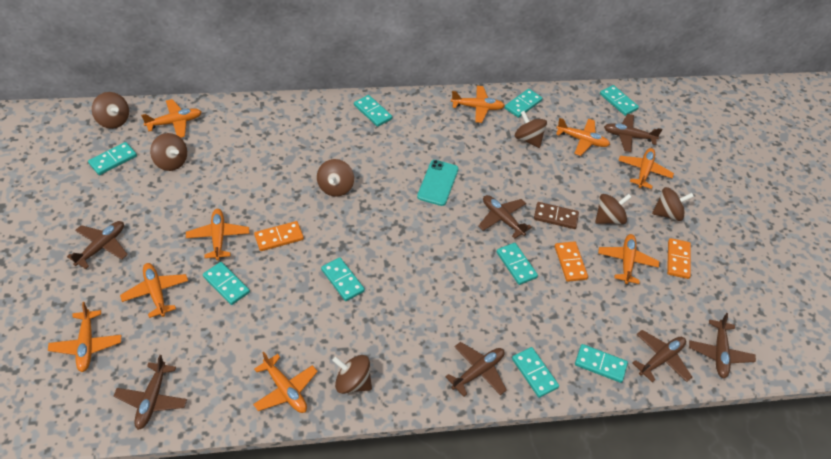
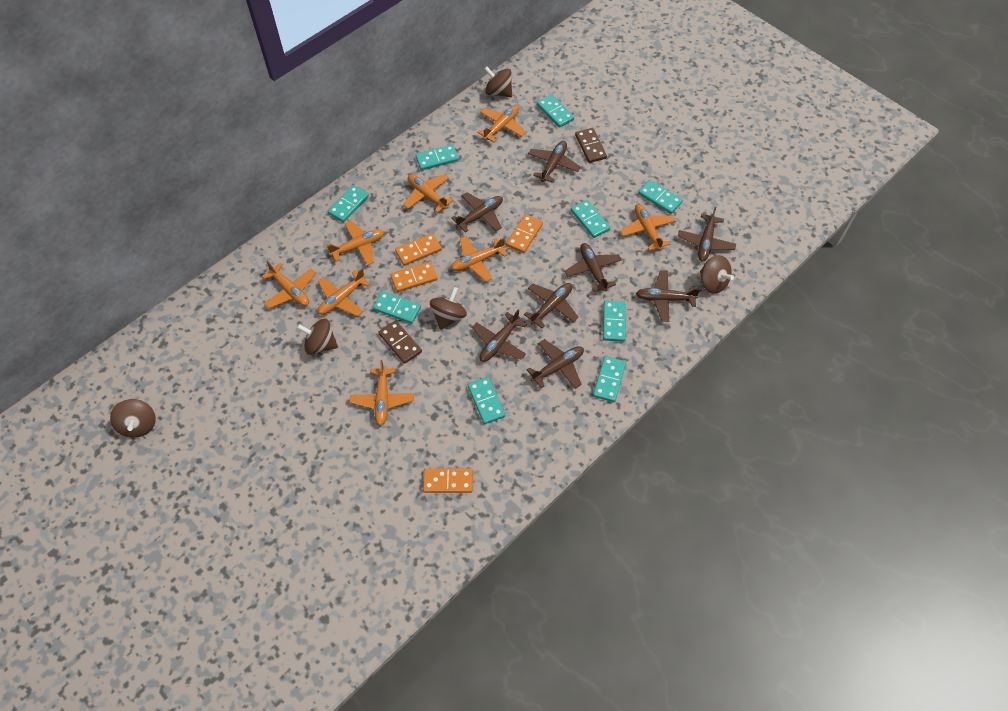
brown domino: [534,202,579,229] = 1 -> [378,320,422,364] [575,128,607,163] = 2
brown plane: [67,221,128,269] [114,355,187,430] [445,342,507,397] [478,195,532,239] [604,114,662,152] [632,330,692,382] [689,313,756,378] = 7 -> [452,192,503,233] [472,310,527,362] [524,283,579,329] [526,339,584,389] [528,141,581,183] [565,243,622,292] [636,270,700,322] [678,207,736,262] = 8
brown spinning top: [92,92,129,129] [150,133,187,171] [317,159,354,197] [332,355,372,394] [515,111,547,148] [595,194,631,224] [652,187,694,221] = 7 -> [110,399,156,438] [297,319,338,355] [430,287,467,330] [484,66,512,97] [700,255,734,294] = 5
orange domino: [254,221,304,251] [555,241,588,282] [667,238,691,279] = 3 -> [390,262,438,292] [395,233,442,266] [423,468,473,493] [506,214,543,253] = 4
orange plane: [48,302,121,372] [120,263,188,318] [141,99,201,138] [186,209,249,260] [253,352,318,413] [451,86,505,123] [556,118,610,156] [598,234,659,284] [618,148,674,189] = 9 -> [262,261,316,308] [318,268,370,317] [327,221,384,266] [350,360,414,426] [403,174,454,213] [450,236,508,282] [477,105,526,142] [620,204,675,251] = 8
turquoise phone: [417,160,459,206] = 1 -> none = 0

